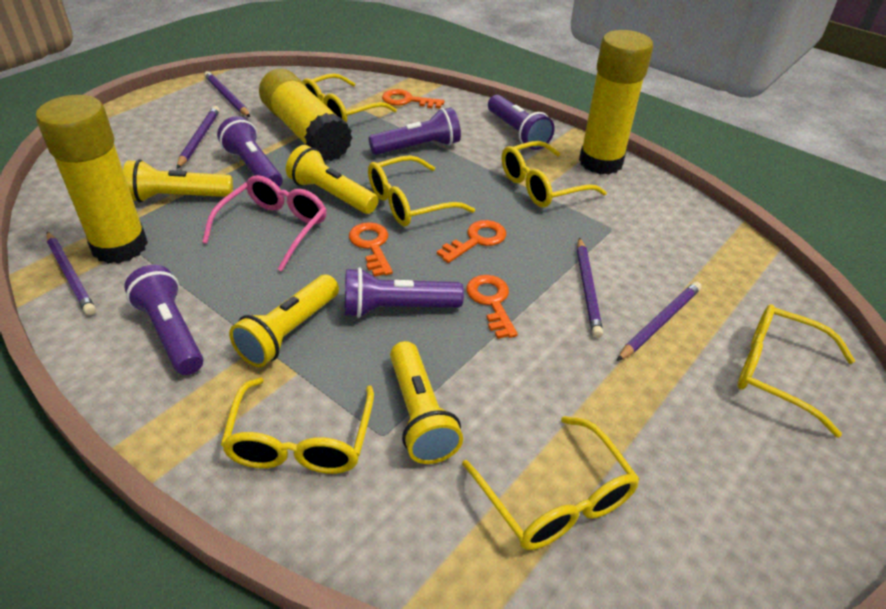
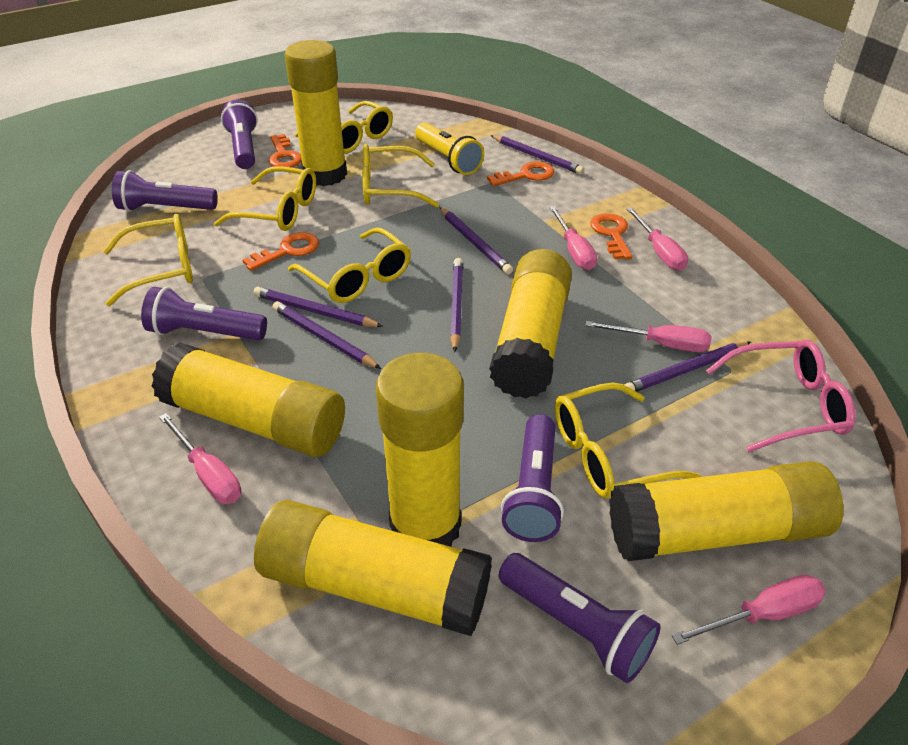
pink screwdriver: none = 0 -> [159,413,242,504] [549,206,597,270] [585,321,712,352] [626,207,688,271] [672,574,826,645] = 5
purple pencil: [46,232,96,315] [177,106,220,169] [204,71,250,117] [577,237,603,338] [617,281,702,361] = 5 -> [254,287,383,327] [272,301,381,369] [439,207,513,274] [450,258,463,352] [491,135,584,175] [624,342,751,395] = 6
yellow flashlight: [123,159,233,202] [229,275,339,367] [286,145,378,214] [390,341,463,464] = 4 -> [415,122,484,175] = 1
yellow glue stick: [36,95,148,264] [259,69,352,162] [579,30,653,175] = 3 -> [152,342,345,457] [254,500,492,636] [285,40,347,186] [376,353,464,547] [489,249,572,398] [609,461,844,561] = 6

